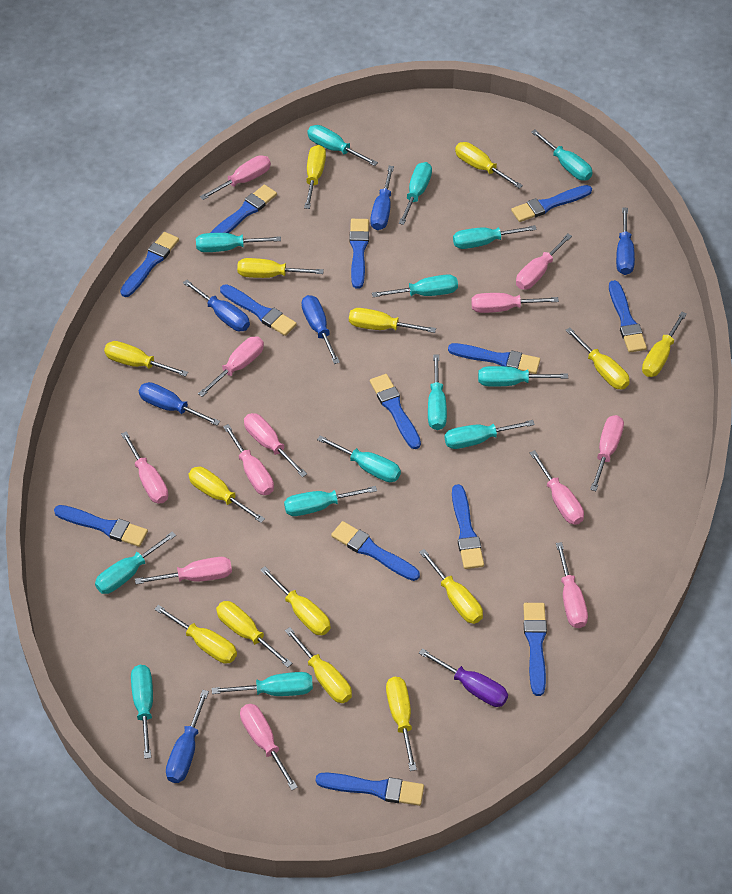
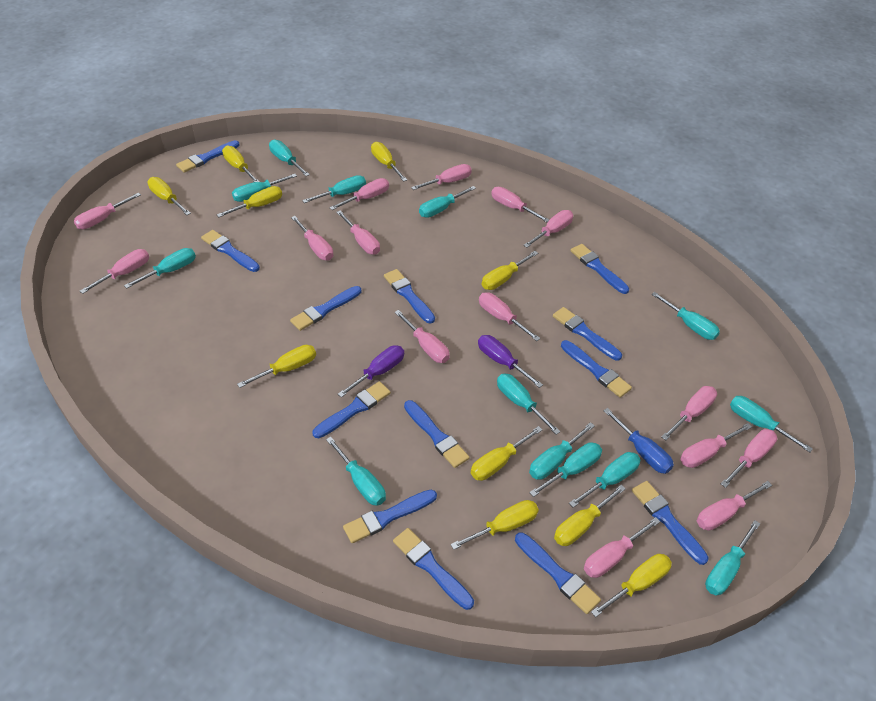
blue screwdriver: [139,382,220,426] [166,690,209,783] [183,280,250,331] [301,295,340,364] [370,166,394,230] [616,207,635,275] = 6 -> [603,408,674,474] = 1
pink screwdriver: [121,431,168,504] [135,557,232,584] [198,337,264,397] [200,155,271,200] [223,424,274,495] [240,704,298,790] [244,413,307,477] [471,293,559,313] [516,233,572,289] [530,450,584,525] [556,542,588,628] [590,415,624,491] = 12 -> [74,192,141,229] [80,249,149,294] [291,216,333,260] [329,178,389,210] [336,211,380,255] [394,310,450,363] [411,164,472,190] [479,292,540,341] [491,187,549,222] [523,210,573,247] [584,517,660,578] [661,386,717,440] [680,423,752,468] [697,481,772,531] [721,429,777,488] = 15
purple screwdriver: [419,648,508,707] = 1 -> [338,345,404,398] [478,335,543,388] = 2
turquoise screwdriver: [95,531,176,594] [131,665,153,759] [196,233,281,252] [212,672,313,696] [284,486,377,516] [308,125,378,166] [317,435,401,482] [372,274,458,297] [399,162,432,225] [428,355,447,430] [445,420,535,449] [453,225,537,249] [478,366,568,387] [531,130,593,181] = 14 -> [124,248,196,288] [232,174,297,202] [269,140,310,176] [302,175,366,203] [326,437,386,506] [419,186,476,218] [497,374,561,435] [529,422,595,480] [529,442,602,497] [569,452,641,508] [651,292,720,340] [705,520,760,596] [730,396,813,452] = 13
yellow screwdriver: [104,341,188,377] [154,605,237,664] [188,467,265,523] [216,601,292,667] [237,258,324,278] [260,566,331,635] [285,627,352,703] [304,145,326,209] [349,308,436,333] [386,677,417,771] [419,549,483,624] [455,142,523,189] [565,327,630,390] [642,312,687,377] = 14 -> [148,177,191,215] [217,186,282,217] [222,146,259,182] [237,345,316,388] [371,142,407,182] [450,500,539,550] [471,426,542,481] [482,251,538,290] [554,485,626,546] [591,554,672,617] = 10

